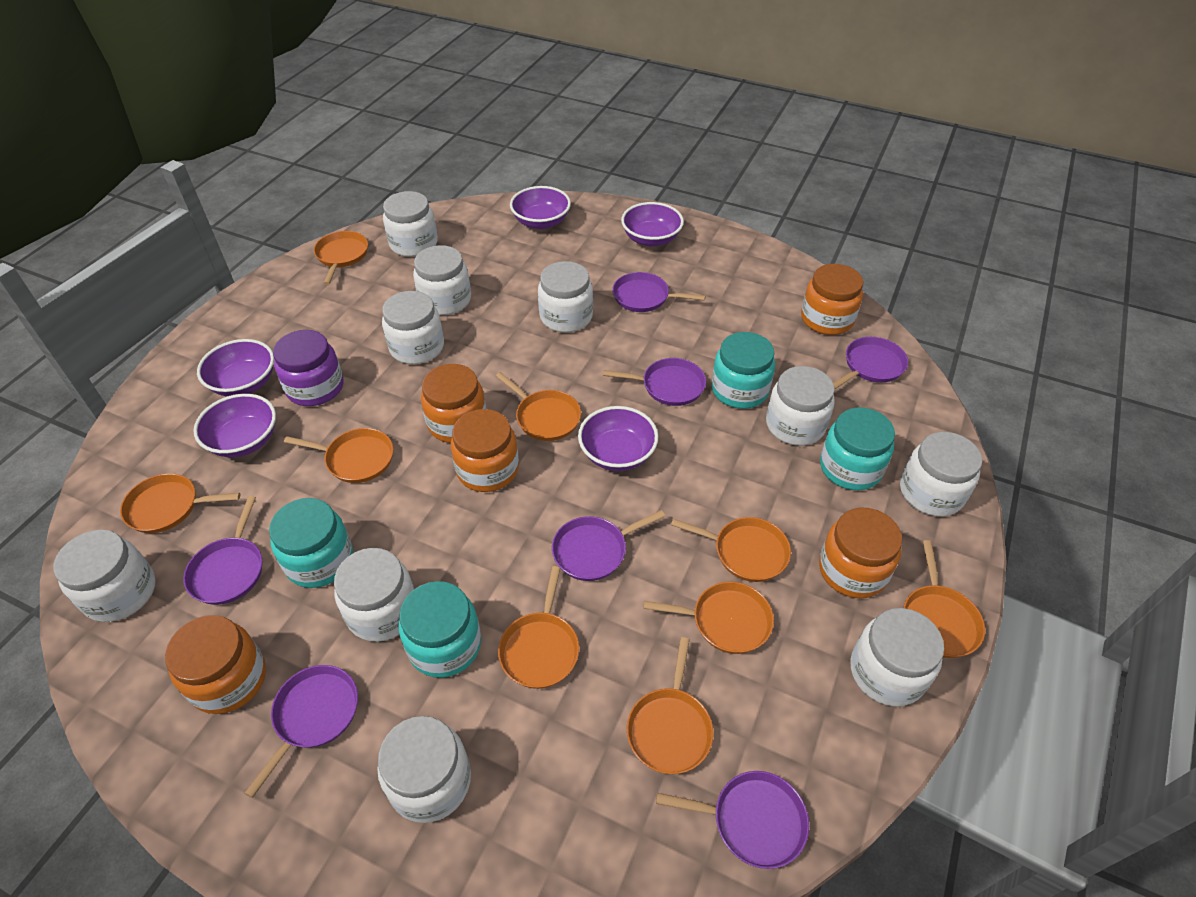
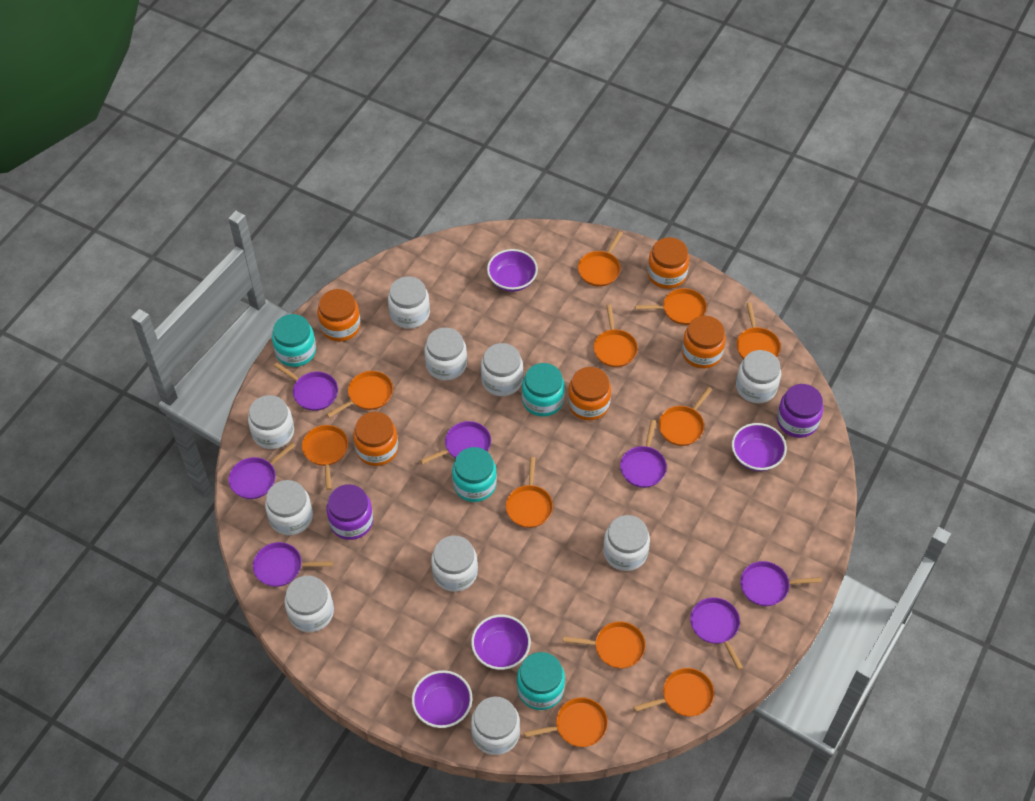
orange pan: [120,473,240,533] [284,428,393,483] [314,231,368,285] [496,372,581,441] [498,566,579,689] [627,637,714,774] [644,582,774,654] [671,517,791,582] [904,540,985,658] = 9 -> [302,425,348,490] [326,371,393,418] [506,457,553,528] [524,698,608,747] [563,622,646,669] [578,231,623,287] [593,304,638,367] [633,668,714,717] [635,288,707,325] [658,387,712,446] [736,302,781,359] = 11
purple bowl: [193,394,276,457] [197,339,274,397] [510,186,571,229] [578,406,658,471] [621,202,684,247] = 5 -> [412,670,472,728] [471,615,531,670] [487,249,538,292] [732,423,787,471] = 4
purple jar: [273,330,343,406] = 1 -> [326,484,373,540] [777,384,823,438] = 2

